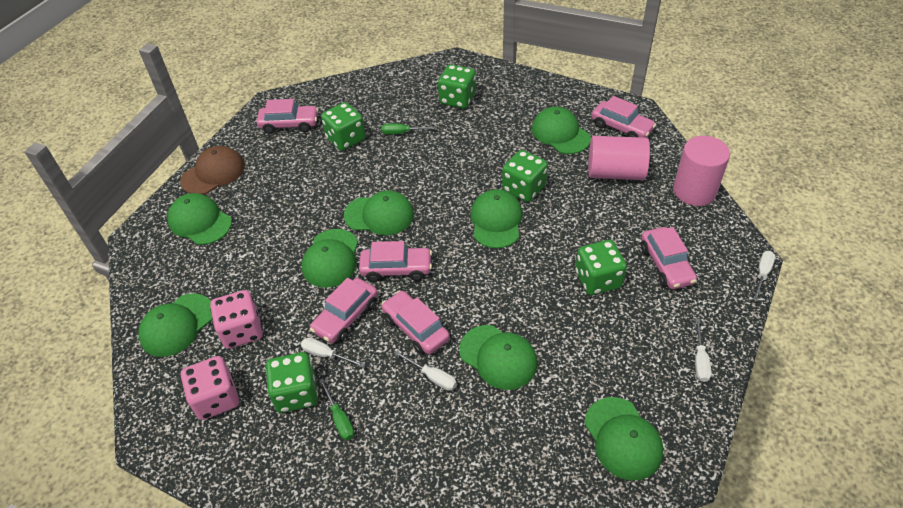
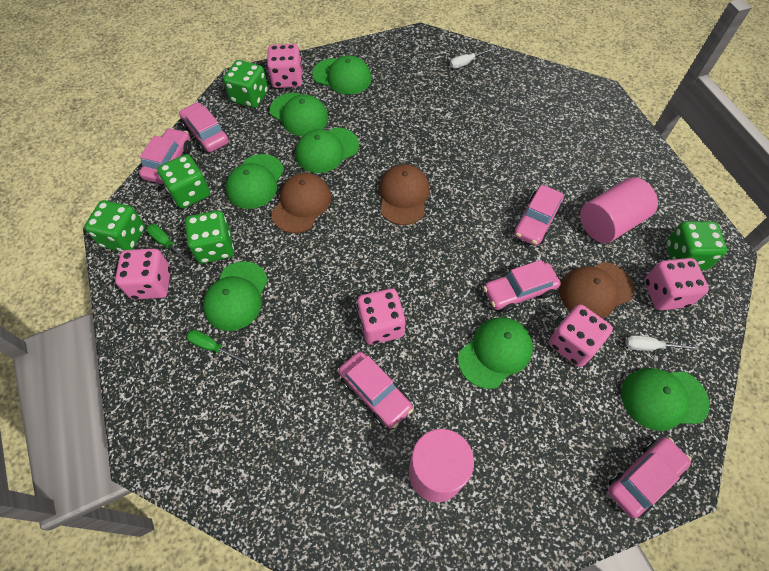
brown cap: [180,146,245,195] = 1 -> [271,173,331,233] [379,164,430,225] [559,262,634,318] = 3
green cap: [138,293,213,357] [167,193,232,245] [302,229,358,288] [344,190,414,235] [459,325,538,390] [471,189,523,248] [532,107,591,154] [584,397,664,480] = 8 -> [203,261,268,331] [226,154,284,209] [270,93,328,136] [295,127,359,173] [313,55,371,95] [458,317,533,389] [621,368,710,431] = 7
pink dice: [181,356,239,420] [210,290,263,349] = 2 -> [115,249,171,300] [267,44,303,88] [357,289,406,345] [549,304,613,367] [644,258,709,310] = 5
white screwdriver: [301,338,365,368] [395,351,457,391] [695,319,711,382] [753,251,775,302] = 4 -> [450,47,495,69] [625,335,699,351] = 2

